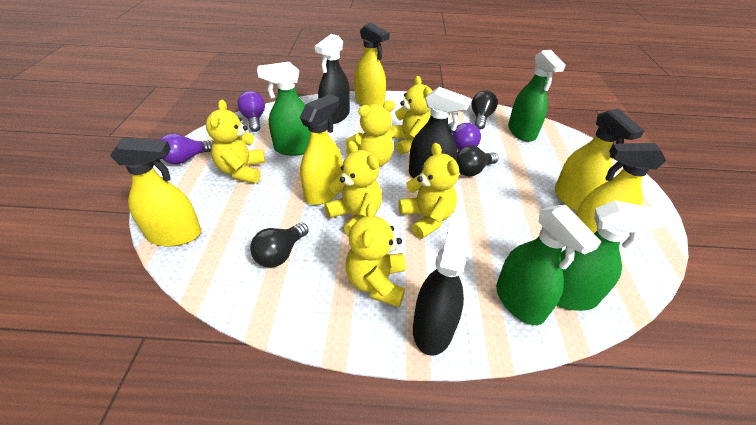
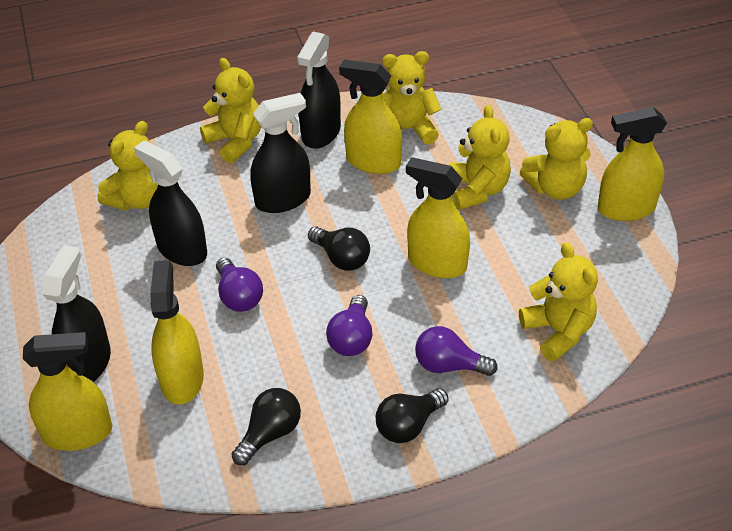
black spray bottle: [315,34,350,124] [409,87,471,178] [413,214,469,356] = 3 -> [42,245,111,382] [134,140,207,266] [250,93,311,213] [297,32,341,149] = 4
green spray bottle: [257,62,310,156] [496,205,601,325] [508,50,566,142] [556,200,667,311] = 4 -> none = 0

